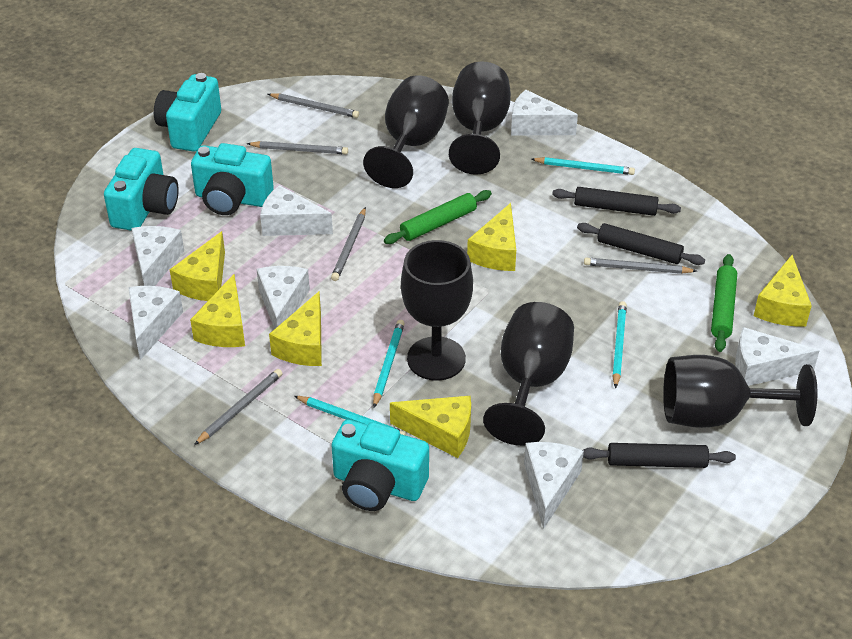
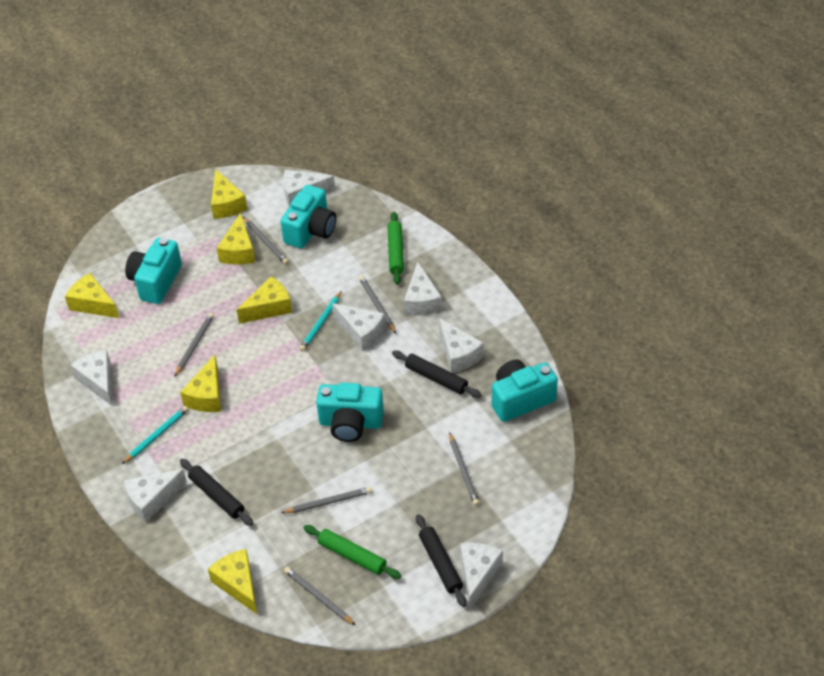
black goblet: [363,75,449,188] [401,240,473,381] [449,61,511,175] [483,302,574,446] [663,355,817,428] = 5 -> none = 0
grey pencil: [194,369,283,445] [247,141,348,154] [268,93,359,118] [331,207,366,281] [584,258,697,274] = 5 -> [174,313,214,377] [243,217,289,265] [281,487,372,513] [284,567,355,625] [359,276,396,334] [449,432,480,506] = 6
turquoise pencil: [294,396,406,436] [373,320,405,408] [531,157,635,175] [612,301,627,388] = 4 -> [122,406,189,464] [299,291,342,351] = 2

